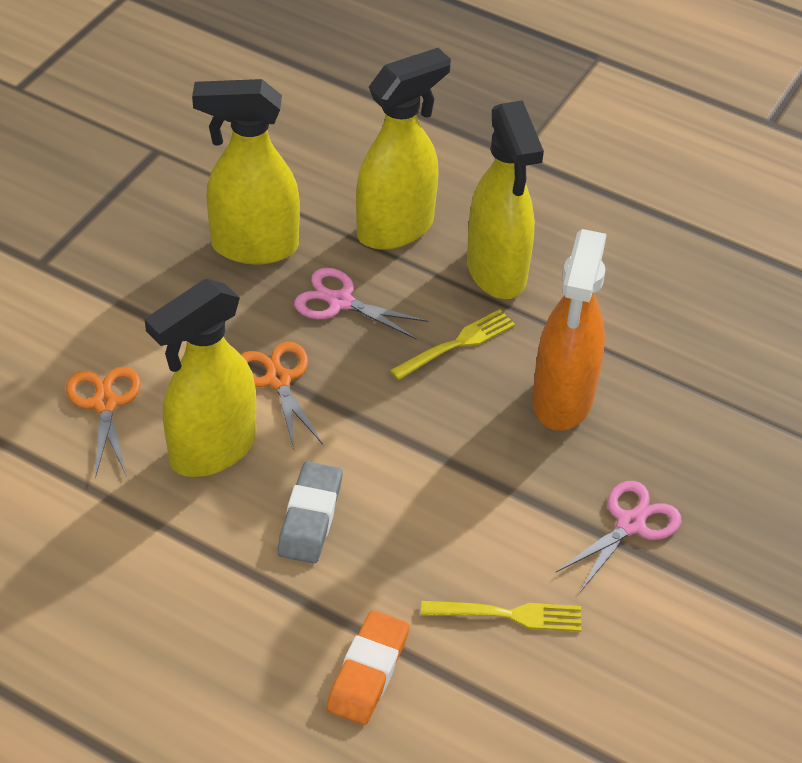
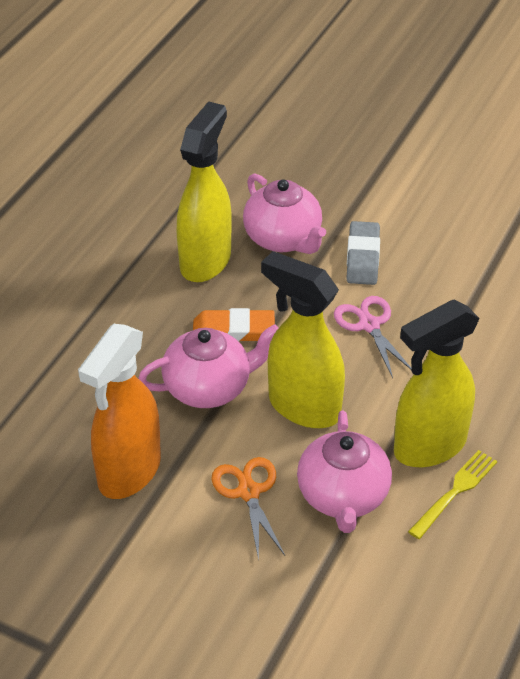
orange scissors: [66,367,141,479] [242,342,323,449] = 2 -> [211,457,285,561] = 1
pink scissors: [294,268,428,340] [556,481,681,592] = 2 -> [334,296,412,378] = 1
pink teapot: none = 0 -> [138,324,278,408] [243,173,326,254] [297,411,392,533] = 3
yellow fork: [390,309,515,380] [421,601,582,632] = 2 -> [408,450,497,539] = 1
yellow spray bottle: [145,279,256,477] [192,79,300,264] [356,48,451,250] [467,100,544,299] = 4 -> [176,101,232,282] [261,251,345,428] [394,299,480,467] = 3

